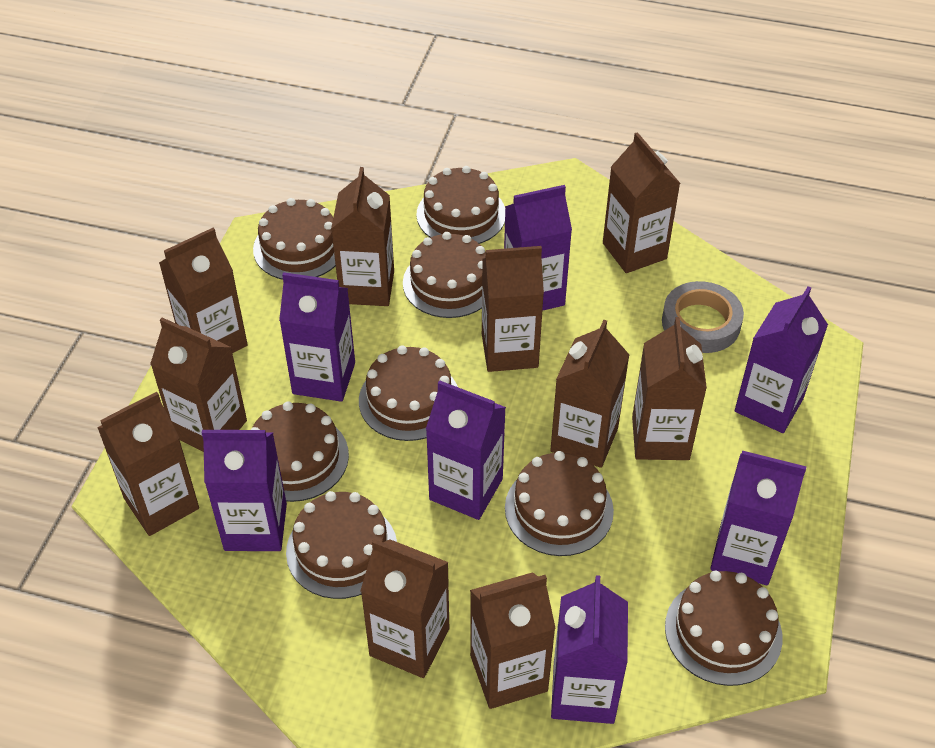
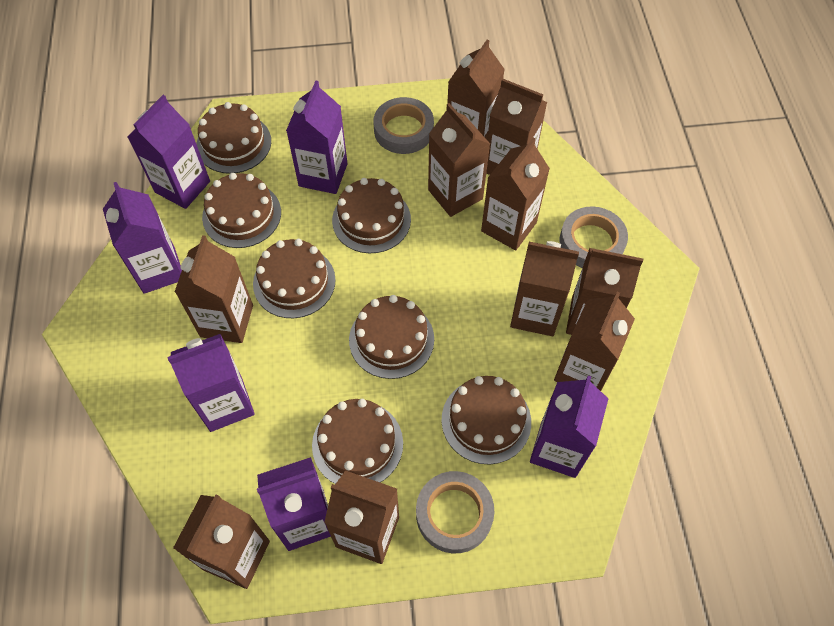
brown cake: [251,401,349,502] [253,198,336,280] [286,491,397,599] [359,345,458,441] [403,232,486,318] [416,166,505,244] [505,451,614,556] [665,571,782,686] = 8 -> [196,102,271,174] [202,173,281,248] [253,239,336,318] [312,399,403,484] [332,178,411,253] [349,295,434,379] [442,376,531,464] = 7
grey tape: [662,281,744,353] = 1 -> [373,97,434,154] [416,471,494,553] [559,206,628,268] = 3
purple carton: [202,430,287,551] [279,272,355,402] [426,380,506,520] [504,185,572,311] [551,575,628,724] [710,450,806,585] [735,286,828,433] = 7 -> [103,182,182,294] [128,95,210,209] [167,334,255,432] [257,457,331,551] [286,81,348,194] [530,376,608,478] = 6

